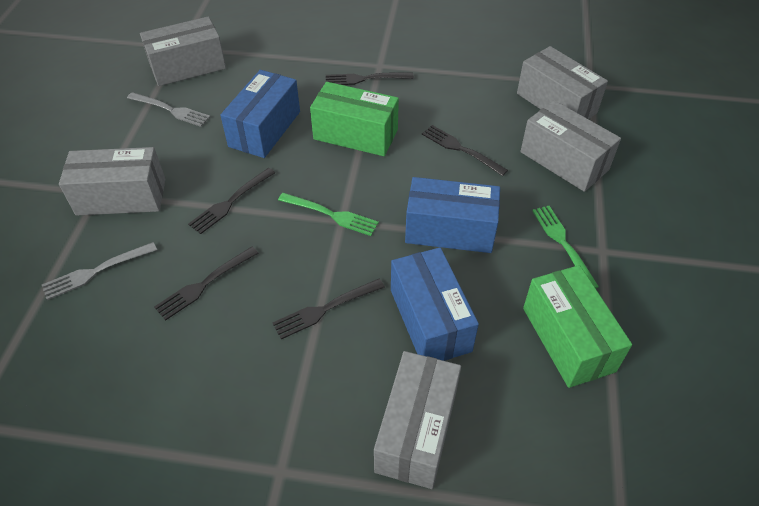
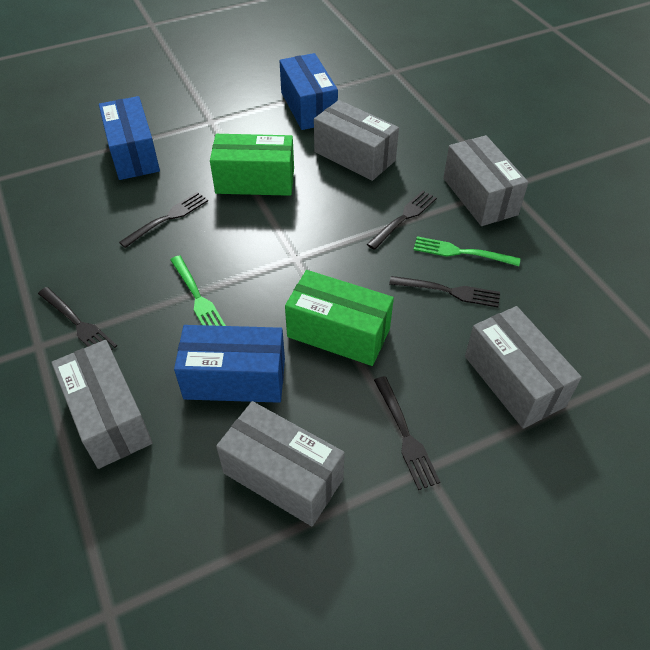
grey fork: [42,242,157,300] [127,92,210,127] = 2 -> none = 0

